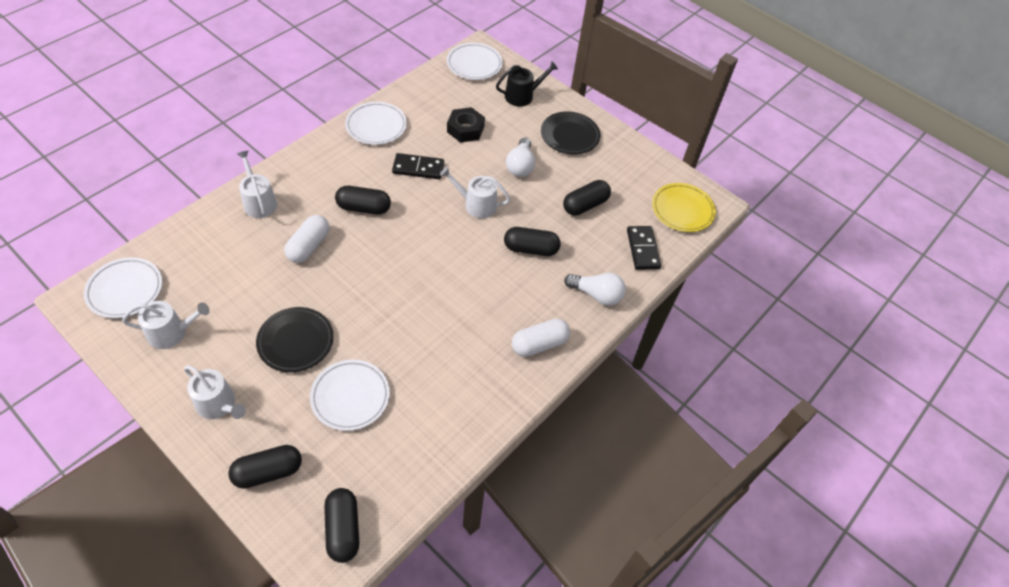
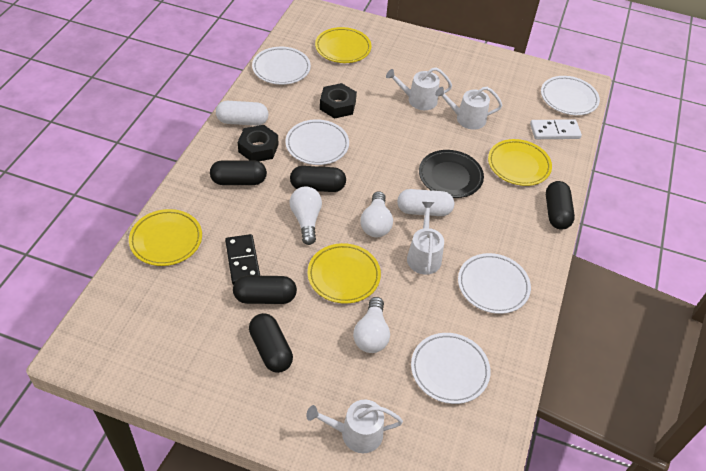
black domino: [392,153,444,179] [627,226,661,270] = 2 -> [225,234,260,285] = 1
black nut: [447,107,485,143] = 1 -> [238,125,278,161] [320,83,357,119] = 2
black plate: [256,307,334,372] [541,112,600,154] = 2 -> [419,150,484,198] = 1
black watering can: [496,61,558,107] = 1 -> none = 0
white domino: none = 0 -> [530,119,582,139] = 1
white light bulb: [506,137,535,177] [564,273,626,306] = 2 -> [290,186,322,245] [353,297,390,353] [360,191,393,237] = 3
white plate: [84,257,162,318] [310,360,390,431] [345,102,407,145] [447,43,503,80] = 4 -> [252,47,311,85] [286,119,349,165] [411,333,491,404] [458,253,531,314] [541,76,600,115] = 5
yellow plate: [652,183,716,232] = 1 -> [129,209,202,266] [308,243,381,304] [315,27,372,63] [488,139,552,186] = 4

